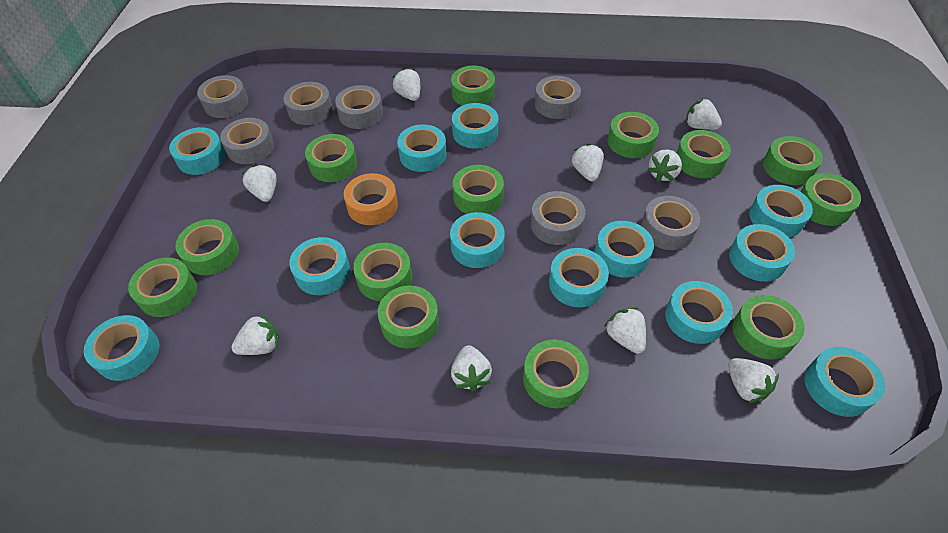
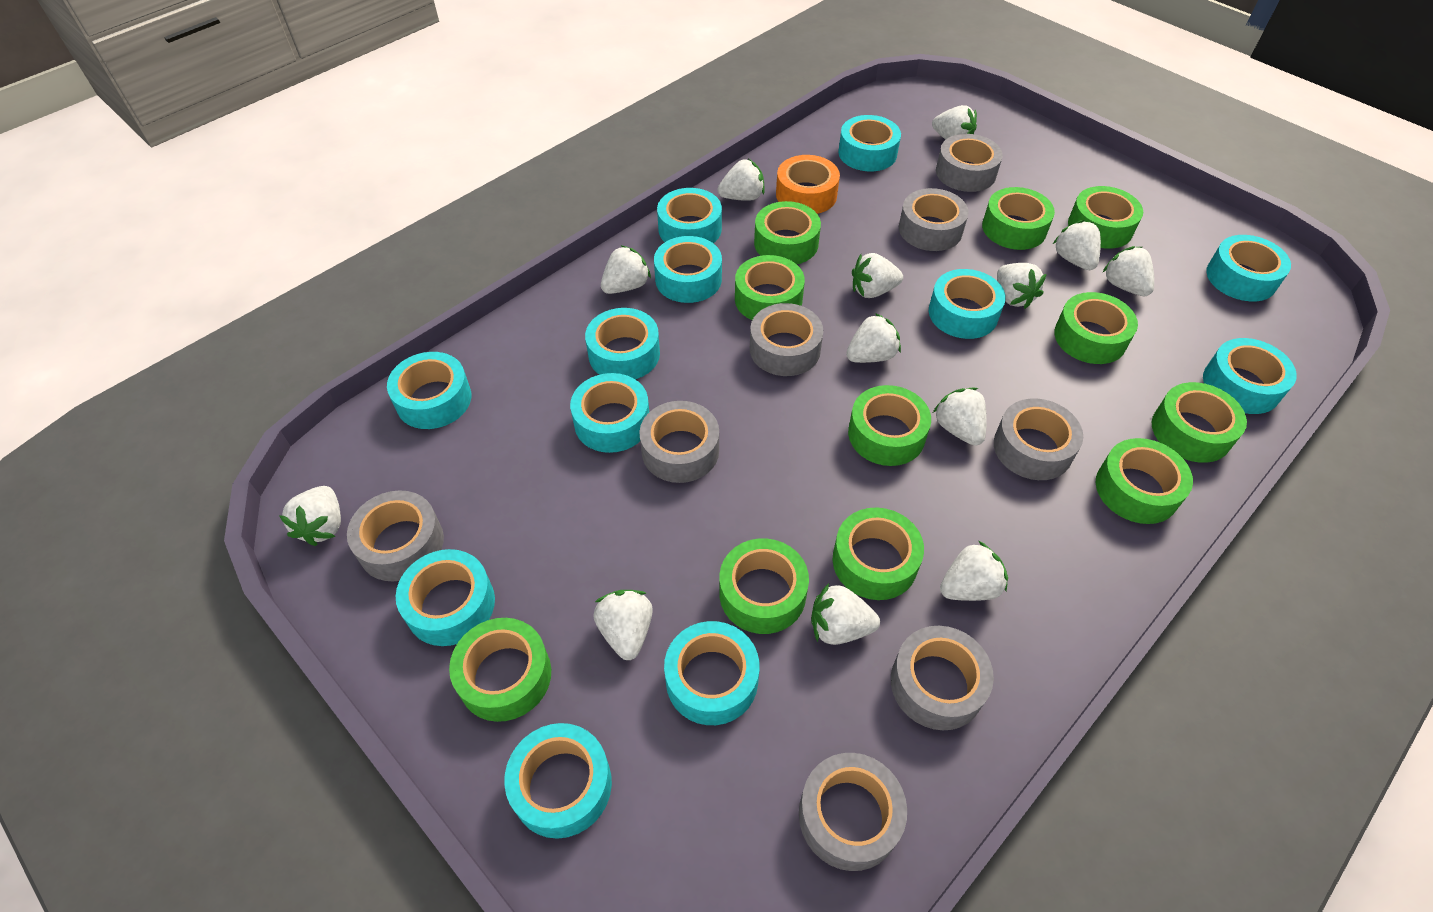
green tape: [128,257,197,317] [175,219,239,275] [305,134,357,182] [353,243,412,301] [378,285,439,349] [451,66,495,106] [453,165,504,214] [523,339,589,408] [608,112,659,158] [677,130,731,178] [732,295,805,360] [763,136,823,185] [800,173,861,226] = 13 -> [449,618,551,722] [719,538,809,634] [735,255,805,320] [754,201,821,264] [832,508,924,600] [848,385,931,466] [982,187,1055,250] [1054,292,1138,364] [1068,186,1143,249] [1096,438,1193,524] [1152,382,1247,463] = 11
grey tape: [197,75,248,118] [220,118,274,164] [284,82,333,125] [335,85,383,129] [531,191,586,245] [535,76,581,119] [641,196,700,250] = 7 -> [347,490,444,581] [640,401,719,483] [750,303,823,376] [799,753,907,871] [891,626,994,730] [899,188,969,251] [936,134,1003,192] [994,398,1083,480] = 8
white strawberry: [231,314,279,355] [242,165,276,202] [393,68,420,101] [451,345,492,392] [571,144,604,181] [604,307,646,354] [647,150,682,182] [686,98,722,130] [728,358,779,403] = 9 -> [279,486,341,546] [593,590,653,660] [601,245,651,294] [718,159,764,201] [811,583,880,645] [846,313,901,363] [852,253,903,298] [932,105,977,140] [933,388,987,446] [940,541,1008,601] [997,263,1046,309] [1053,220,1101,270] [1102,246,1154,296] = 13

